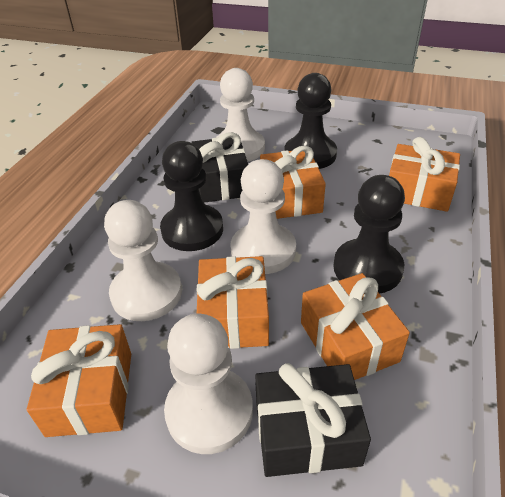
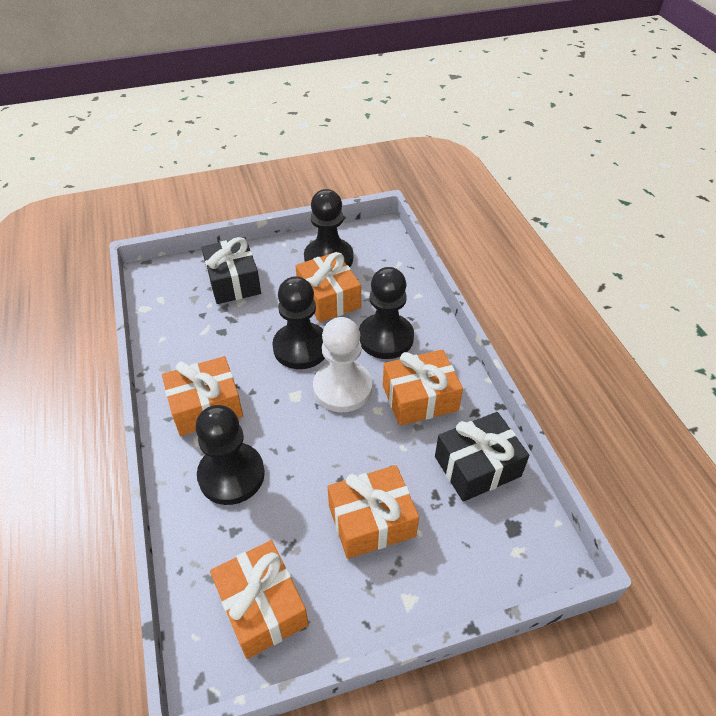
black pawn: [160,141,223,251] [284,73,337,169] [333,175,405,293] = 3 -> [195,405,265,505] [272,276,325,369] [304,189,353,267] [359,267,414,359] = 4
white pawn: [104,200,182,321] [164,313,253,454] [216,68,265,162] [231,159,296,274] = 4 -> [313,317,372,412] = 1

